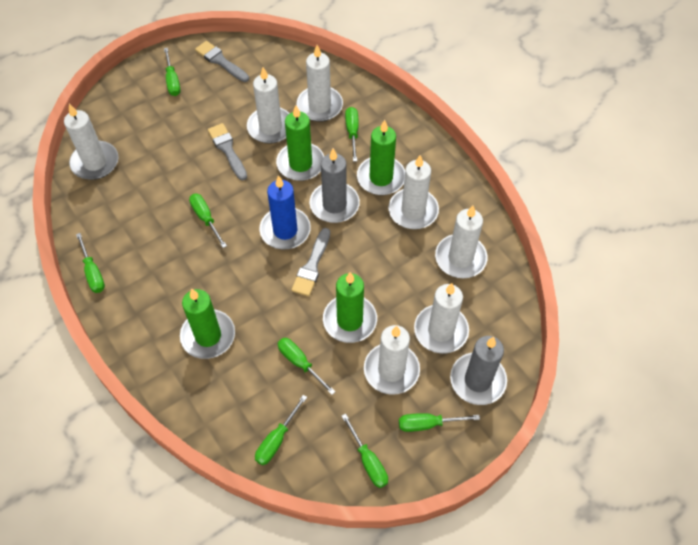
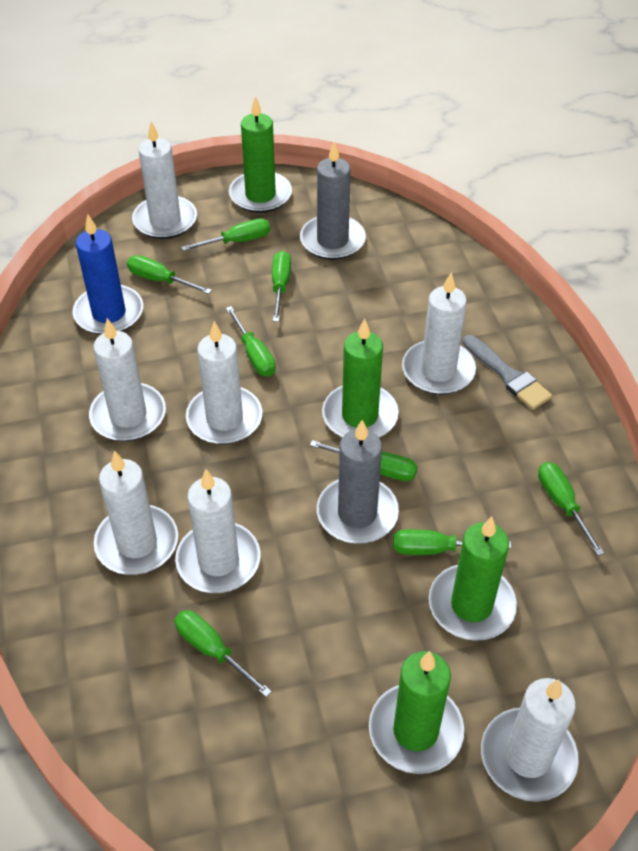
grey brush: [195,41,249,82] [208,123,247,180] [291,228,330,296] = 3 -> [463,335,552,410] = 1

